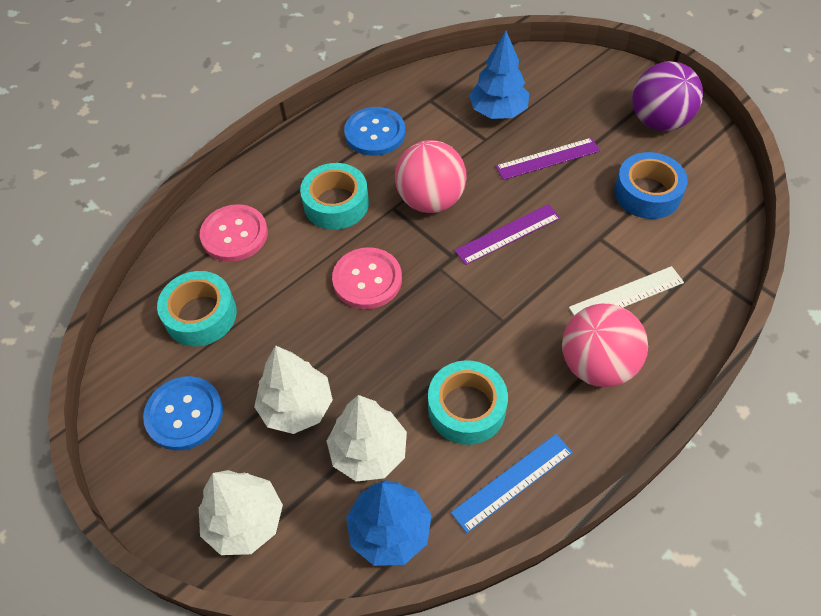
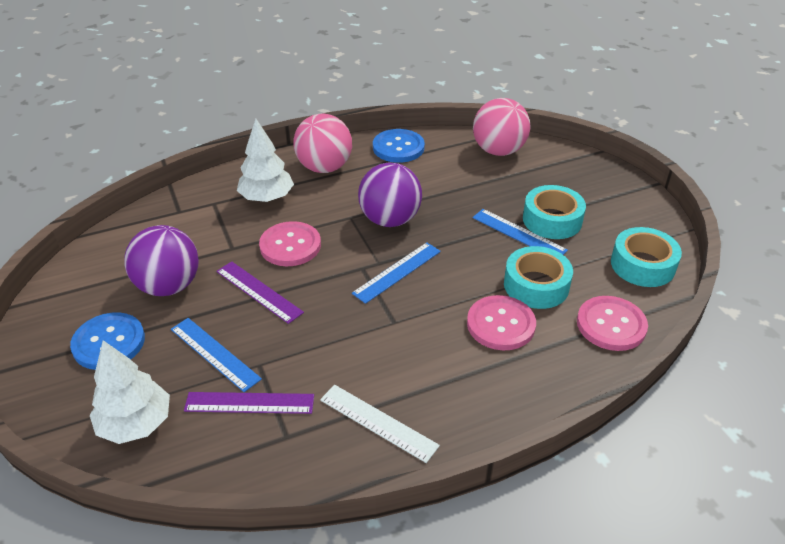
blue ruler: [451,434,573,533] = 1 -> [171,318,262,392] [352,242,441,304] [473,209,568,255] = 3
blue tape: [614,152,688,219] = 1 -> none = 0
blue tree: [346,480,431,566] [469,30,529,119] = 2 -> none = 0
pink button: [200,204,268,262] [332,247,402,309] = 2 -> [259,221,321,266] [467,295,536,350] [577,296,648,351] = 3
purple ball: [632,61,703,131] = 1 -> [124,225,199,296] [358,163,422,227] = 2
white tree: [199,470,283,555] [254,345,333,434] [327,395,407,482] = 3 -> [90,340,170,444] [237,119,294,202] = 2

